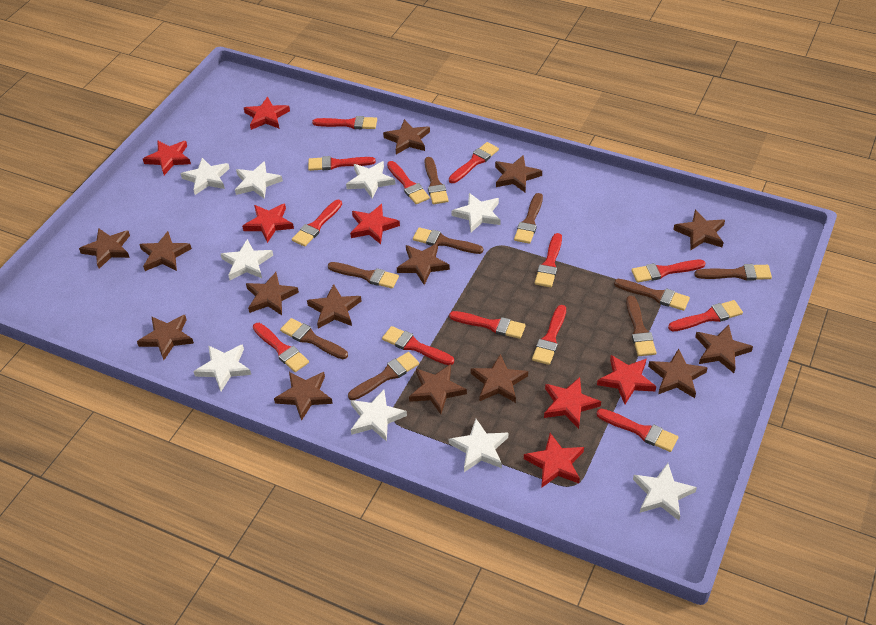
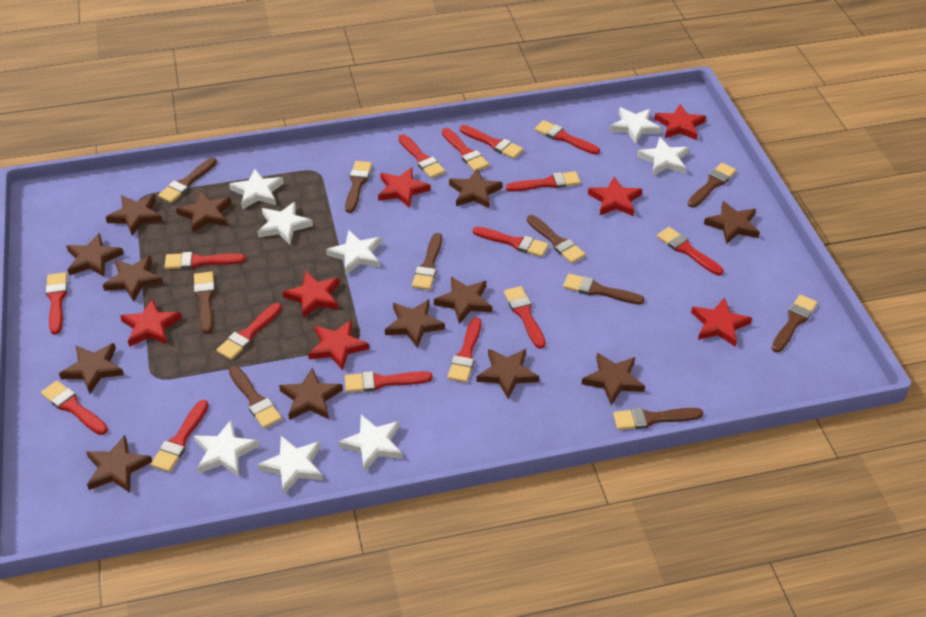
brown brush: [280,318,348,359] [328,262,399,288] [348,352,419,400] [413,227,484,254] [424,157,449,204] [514,193,543,244] [614,279,690,311] [626,296,656,356] [694,264,772,281] = 9 -> [158,158,217,203] [194,271,215,334] [229,366,282,428] [345,161,372,213] [412,233,442,290] [527,215,586,263] [563,273,645,305] [613,408,703,430] [688,163,736,208] [771,295,818,353] = 10
brown star: [79,228,130,269] [137,315,194,360] [139,231,192,271] [246,272,299,315] [274,372,333,421] [307,284,361,329] [383,119,430,154] [397,243,450,285] [409,364,467,414] [471,354,528,403] [495,155,542,192] [648,349,708,398] [673,210,725,251] [695,325,753,373] = 14 -> [59,343,124,394] [66,233,124,277] [86,435,152,493] [103,256,163,302] [106,195,163,235] [176,191,232,233] [279,368,343,420] [385,299,445,348] [434,277,492,324] [449,168,503,209] [476,349,539,399] [582,353,645,405] [704,201,760,244] = 13
red brush: [253,323,309,372] [292,200,342,247] [308,156,376,171] [312,116,377,129] [382,326,454,365] [387,161,430,204] [449,142,499,183] [449,311,526,339] [532,305,566,365] [535,233,562,287] [597,409,678,452] [631,260,705,283] [668,300,743,332] = 13 -> [41,381,108,435] [46,272,68,335] [151,400,209,472] [165,252,246,269] [217,303,282,360] [345,371,433,392] [398,134,445,178] [442,128,489,171] [447,317,481,382] [460,125,523,159] [473,226,549,257] [504,286,546,349] [506,171,581,192] [535,120,600,155] [657,227,724,275] = 15
white star: [181,158,230,195] [193,344,251,391] [221,239,273,280] [235,161,283,199] [346,161,395,199] [350,390,407,442] [449,419,508,472] [451,193,500,232] [633,463,697,521] = 9 -> [194,420,259,476] [229,169,284,209] [258,202,313,244] [258,436,323,494] [326,230,381,275] [338,415,402,472] [610,108,662,144] [637,137,689,175] = 8

